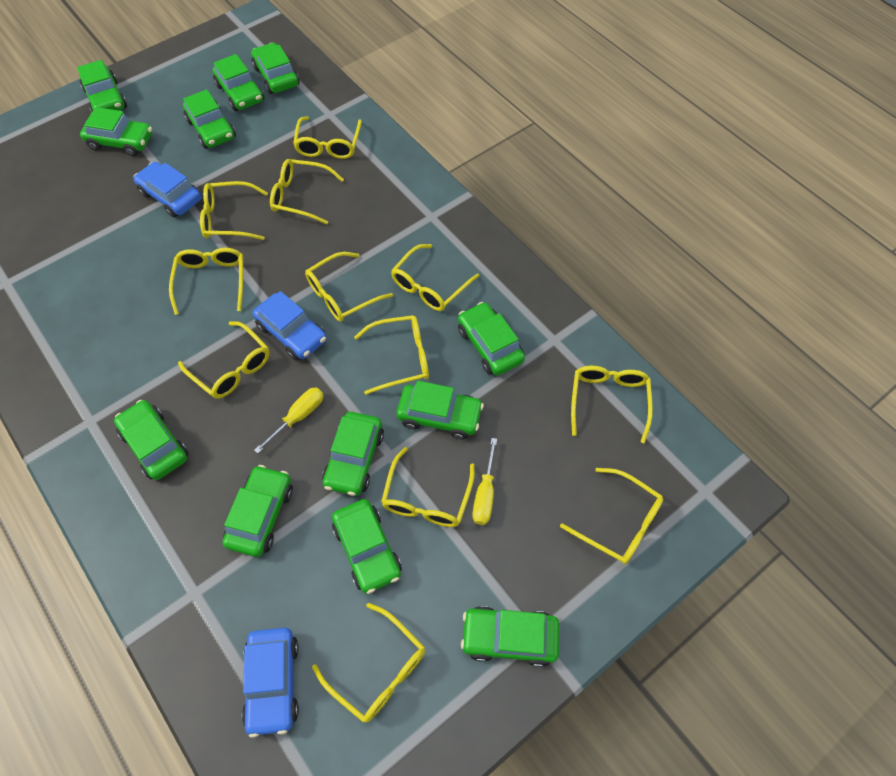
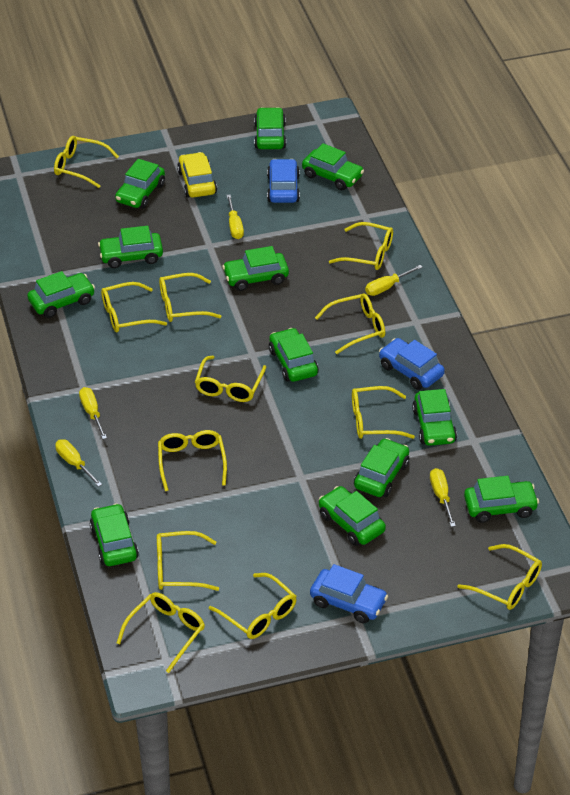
yellow car: none = 0 -> [177,152,217,198] = 1
yellow screwdriver: [254,388,324,453] [472,438,497,525] = 2 -> [55,439,102,487] [79,387,107,439] [226,194,244,239] [365,265,423,296] [430,468,456,527] = 5

